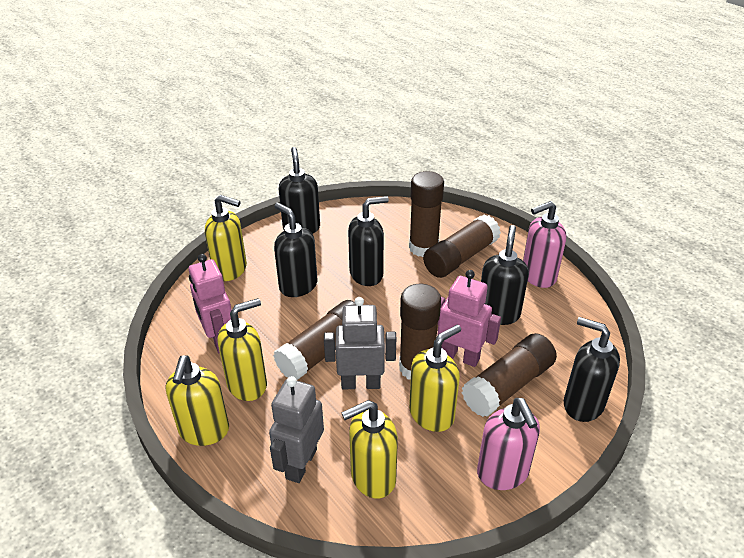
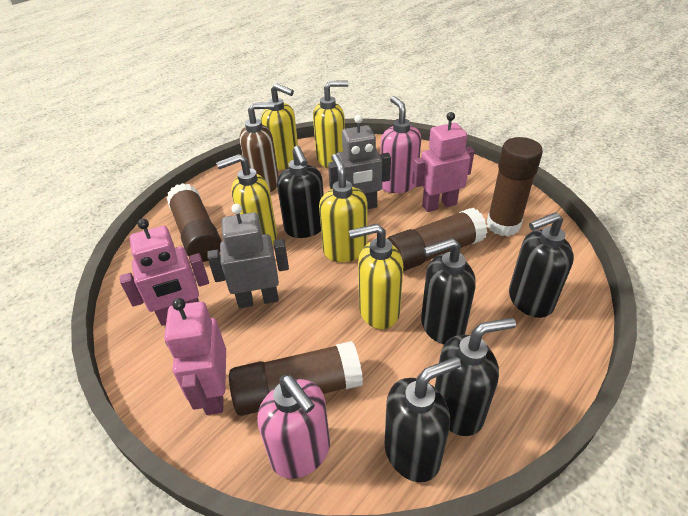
brown glue stick: [273,300,356,380] [399,284,441,379] [409,171,444,257] [423,214,501,278] [462,333,557,417] = 5 -> [167,183,222,262] [229,341,363,416] [387,208,488,271] [487,137,543,236] = 4
brown soap dispenser: none = 0 -> [240,102,279,192] = 1
pink robot: [188,254,232,354] [437,270,501,367] = 2 -> [120,219,209,326] [164,298,226,415] [412,112,475,212] = 3

